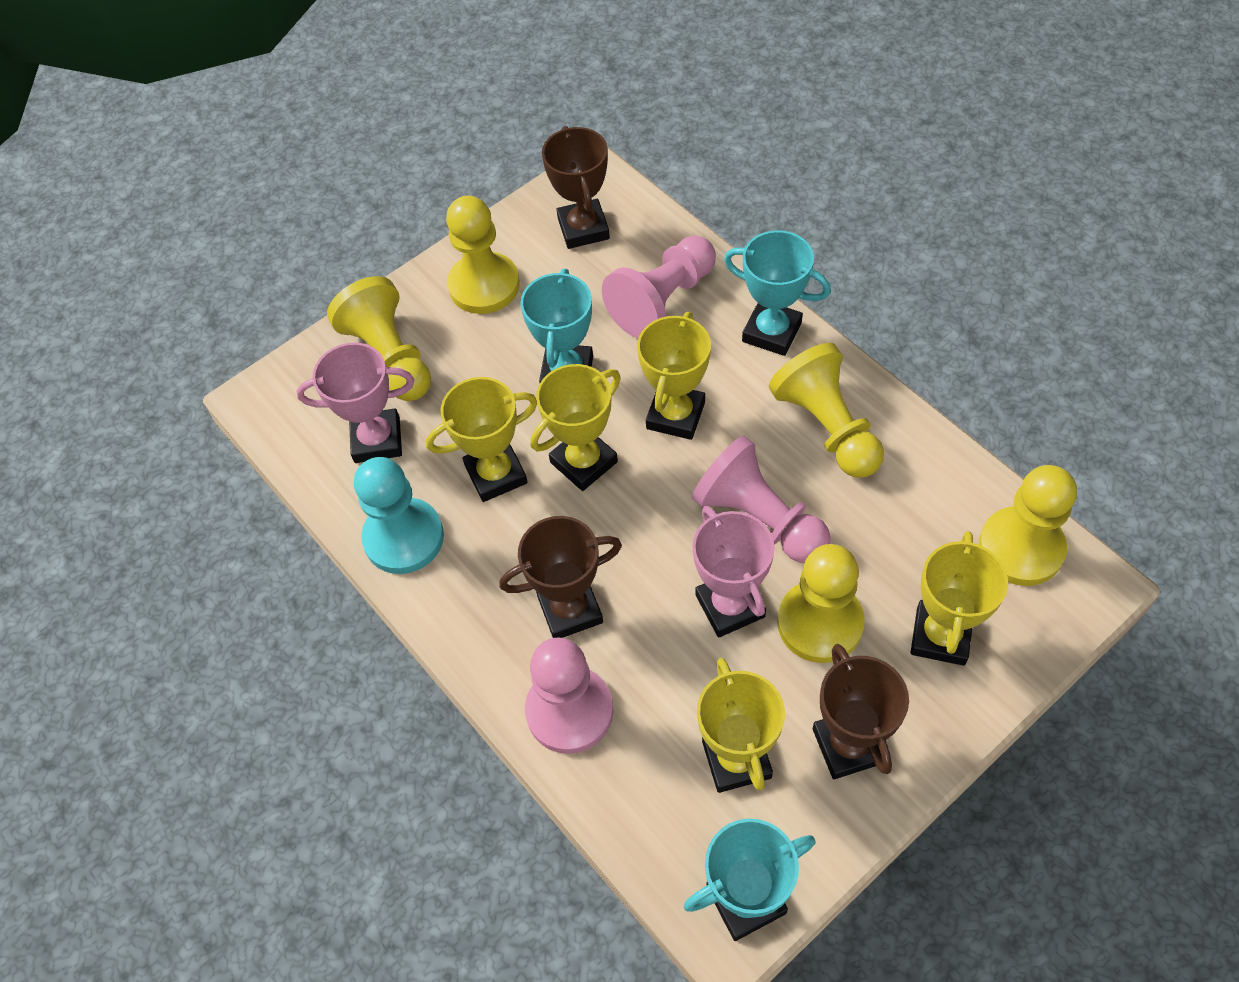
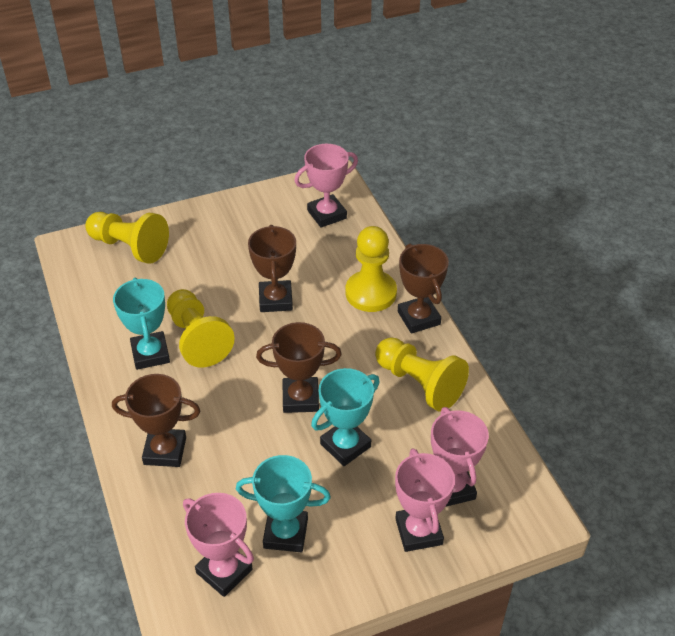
brown trophy: [499,516,622,638] [542,126,610,249] [813,644,909,779] = 3 -> [112,374,200,467] [248,225,296,312] [256,322,342,413] [398,244,449,334] = 4
pink pawn: [525,638,613,754] [602,235,716,338] [692,435,831,563] = 3 -> none = 0
pink trophy: [296,343,414,463] [692,506,775,637] = 2 -> [183,493,254,597] [294,144,358,228] [395,448,455,552] [431,407,489,507] = 4
turquoise pawn: [354,457,444,574] = 1 -> none = 0
yellow pawn: [327,276,431,401] [446,196,520,314] [769,343,884,478] [777,544,865,663] [979,465,1077,586] = 5 -> [85,212,169,264] [167,289,235,367] [346,226,397,312] [375,337,469,412] = 4
yellow trophy: [426,377,537,502] [531,364,621,491] [637,312,711,440] [697,658,785,793] [910,531,1008,666] = 5 -> none = 0

